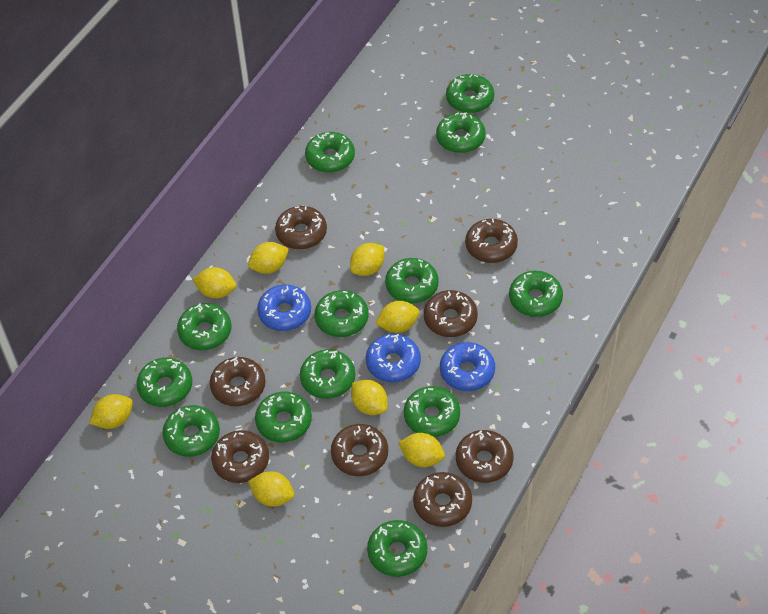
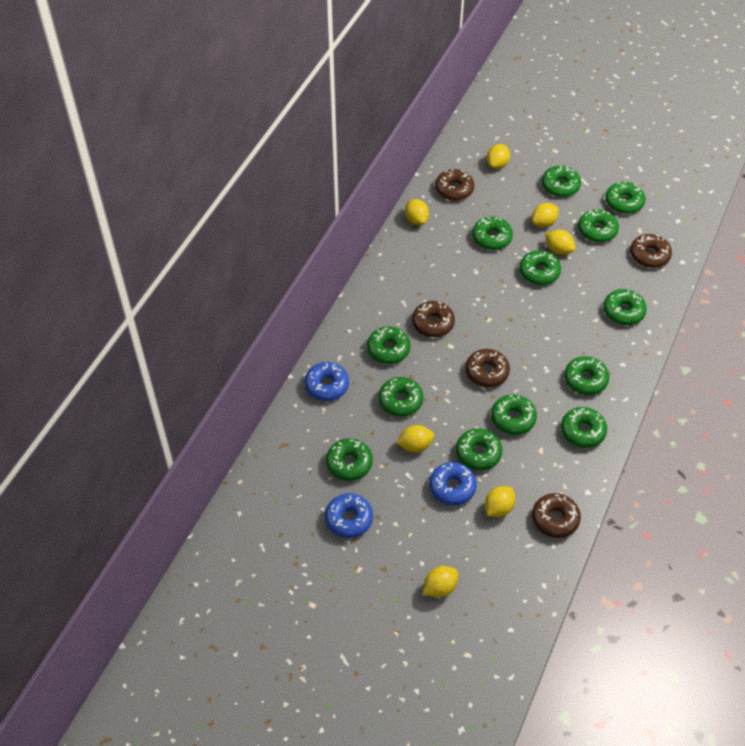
brown donut: [210,357,266,406] [211,430,269,483] [275,206,327,249] [331,424,388,476] [413,472,472,527] [424,290,478,337] [456,430,514,483] [465,219,518,263] = 8 -> [412,301,455,337] [435,169,474,201] [465,349,510,387] [532,493,581,538] [630,234,672,268] = 5
yellow lemon: [89,394,133,429] [192,267,236,299] [248,242,289,274] [248,471,295,507] [350,243,384,276] [351,380,388,415] [375,301,420,333] [398,433,445,467] = 8 -> [396,425,434,452] [405,199,429,225] [423,566,458,598] [485,486,515,517] [487,144,510,169] [532,203,559,227] [545,230,575,255] = 7

